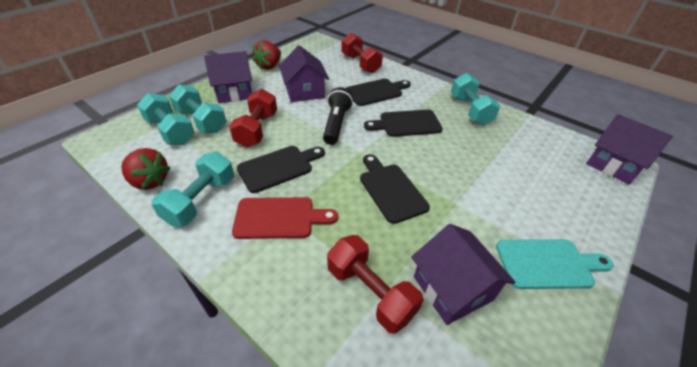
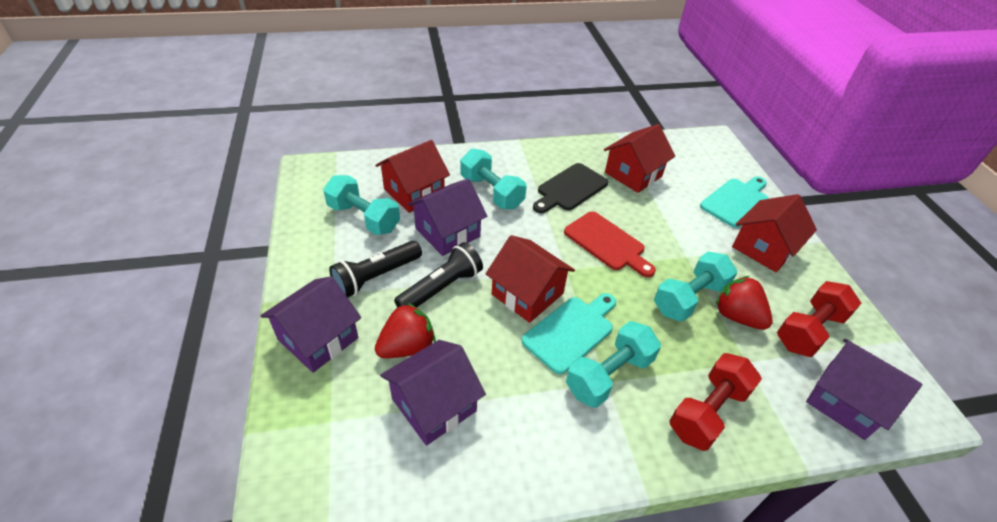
black cutting board: [237,146,325,193] [346,79,411,106] [360,154,430,224] [364,109,443,137] = 4 -> [533,163,608,213] = 1
black flashlight: [323,87,353,145] = 1 -> [329,241,422,298] [394,242,483,308] = 2
red dumbbell: [229,89,277,147] [327,235,424,334] [341,33,383,73] = 3 -> [669,353,762,451] [777,281,862,357] = 2
red house: none = 0 -> [375,140,450,213] [486,235,575,323] [604,124,675,193] [732,194,817,272] = 4
turquoise cutting board: [496,239,614,289] = 1 -> [522,293,616,374] [700,176,769,228] = 2

